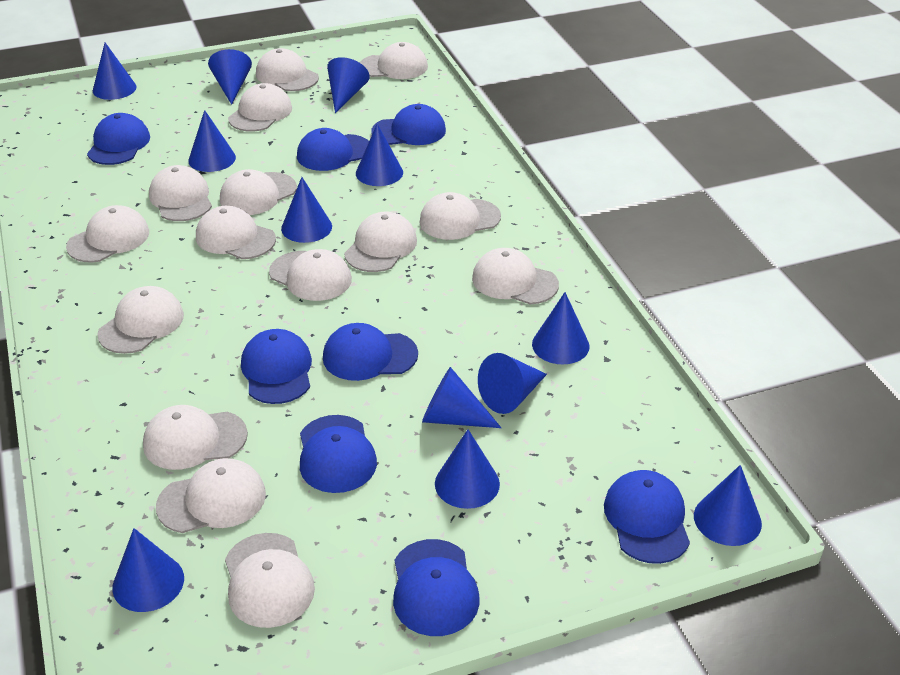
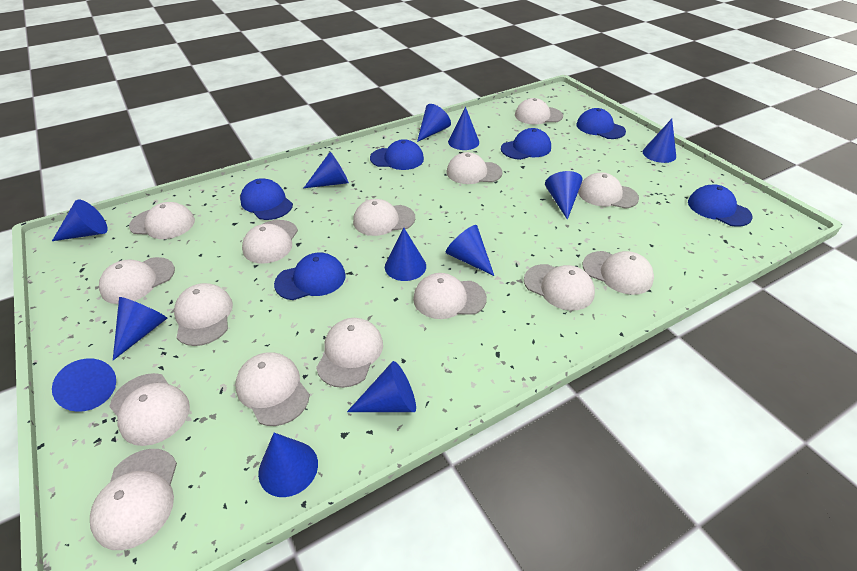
blue cap: [87,113,150,165] [241,329,312,404] [297,128,369,171] [300,415,377,493] [323,323,418,381] [371,104,446,145] [393,539,480,636] [604,470,690,564] = 8 -> [240,178,293,220] [274,253,346,300] [370,139,424,170] [501,128,551,160] [576,108,626,139] [688,184,753,227] = 6

